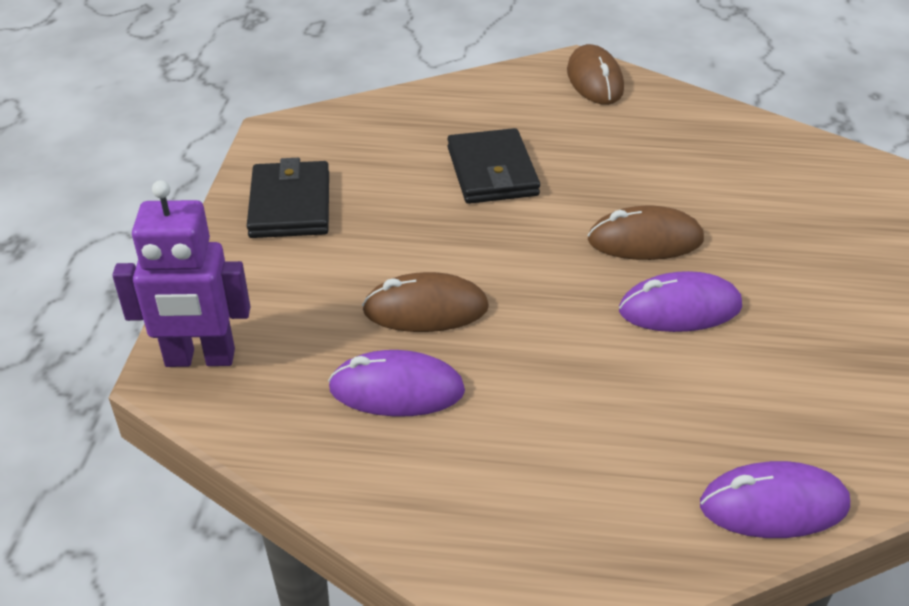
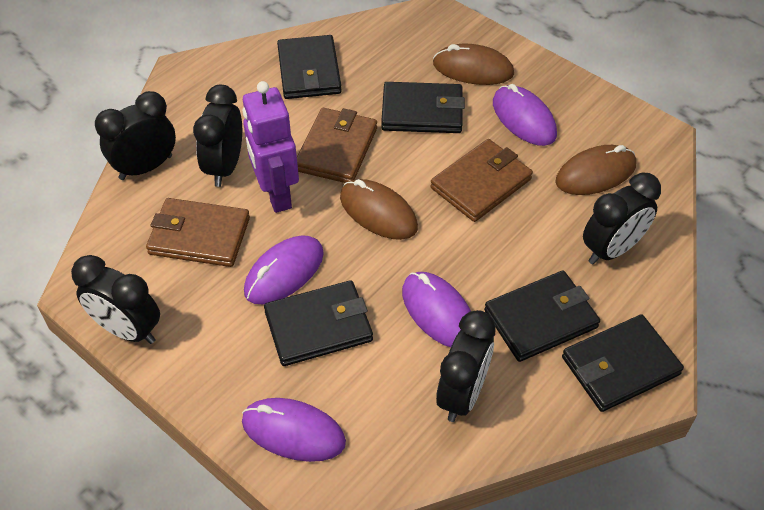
black clock: none = 0 -> [71,255,160,344] [95,91,176,180] [193,85,242,187] [436,310,496,422] [583,173,661,265] = 5
black wallet: [247,158,329,238] [447,128,540,204] = 2 -> [264,280,373,366] [277,35,342,99] [381,82,465,133] [484,271,600,362] [562,314,684,412] = 5
brown wallet: none = 0 -> [146,198,250,267] [297,108,377,183] [430,139,533,222] = 3
purple mouse: [328,350,465,417] [619,271,742,332] [700,461,850,538] = 3 -> [242,398,346,462] [244,235,324,304] [402,272,471,347] [493,84,557,146] = 4

